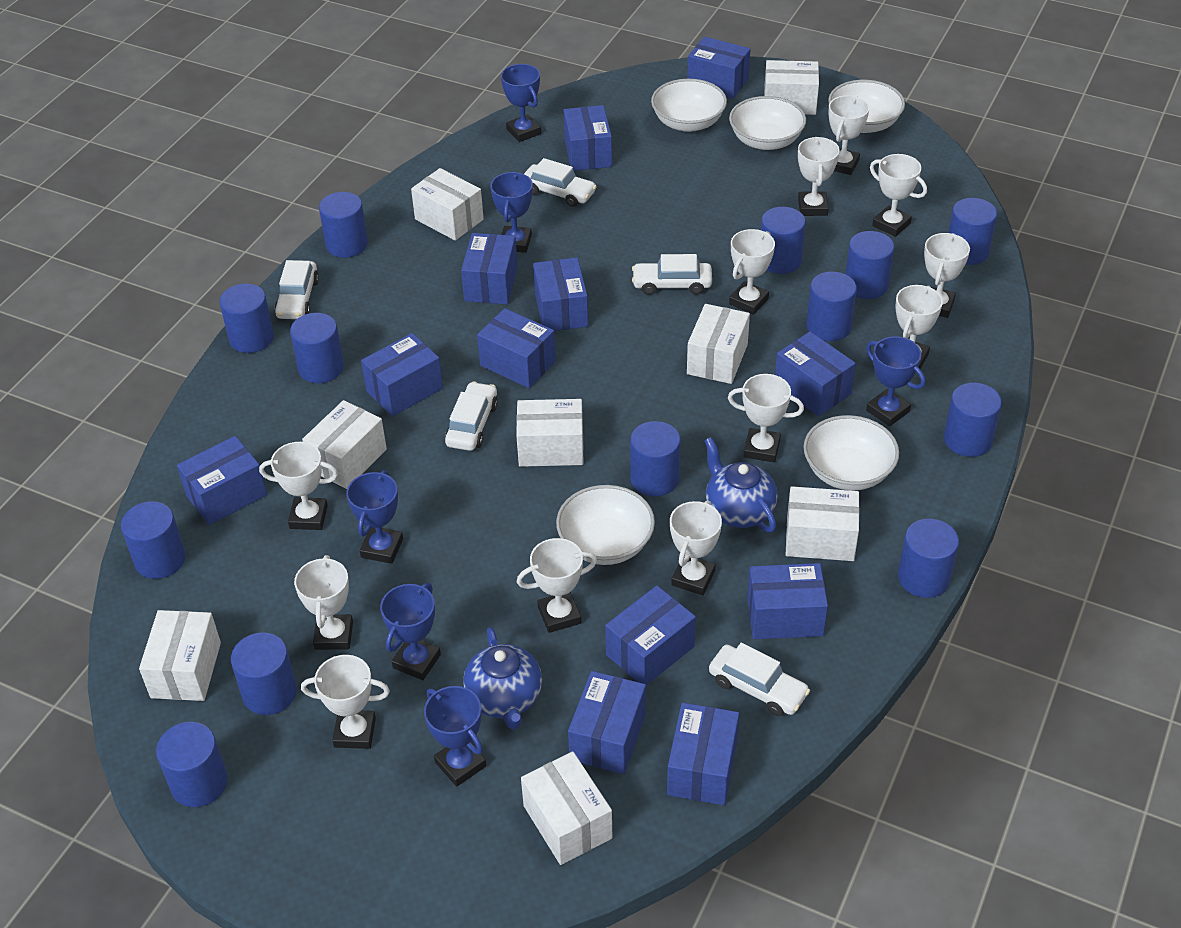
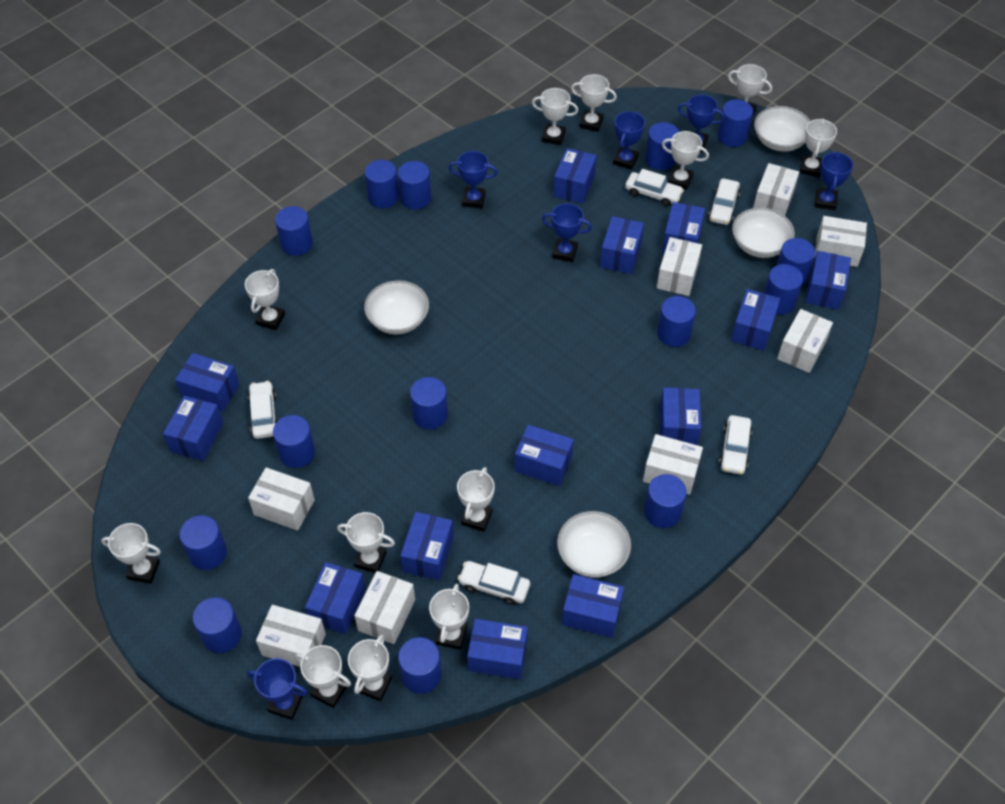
blue box: [177,436,267,525] [361,333,443,416] [461,233,518,304] [477,308,556,388] [533,257,588,331] [563,105,612,171] [568,671,646,774] [605,586,696,685] [667,703,739,805] [687,37,750,99] [747,563,828,639] [775,332,856,416] = 12 -> [163,396,223,461] [175,353,240,412] [305,562,366,634] [400,512,454,580] [467,619,528,679] [515,425,574,486] [553,148,597,204] [562,574,624,638] [600,216,644,274] [660,387,701,445] [662,202,705,253] [731,289,780,350] [805,251,851,310] = 13
blue cylinder: [121,501,186,579] [156,722,228,807] [220,284,274,353] [231,632,297,715] [290,313,344,383] [319,192,368,258] [630,421,680,496] [761,207,806,274] [807,271,857,341] [846,231,894,299] [898,519,959,598] [944,383,1002,457] [948,198,997,265] = 13 -> [179,515,227,570] [193,597,242,653] [273,415,315,468] [275,206,313,256] [365,160,399,208] [398,161,431,210] [398,637,442,694] [410,377,448,429] [644,474,687,528] [645,122,679,170] [657,296,696,347] [717,99,753,147] [764,264,803,315] [777,238,815,285] = 14
blue teapot: [463,627,542,729] [705,437,778,533] = 2 -> none = 0
white bowl: [556,485,655,565] [651,79,727,132] [729,96,806,150] [804,415,899,491] [828,80,905,133] = 5 -> [364,280,429,334] [557,511,631,578] [732,208,795,258] [754,106,810,152] = 4

